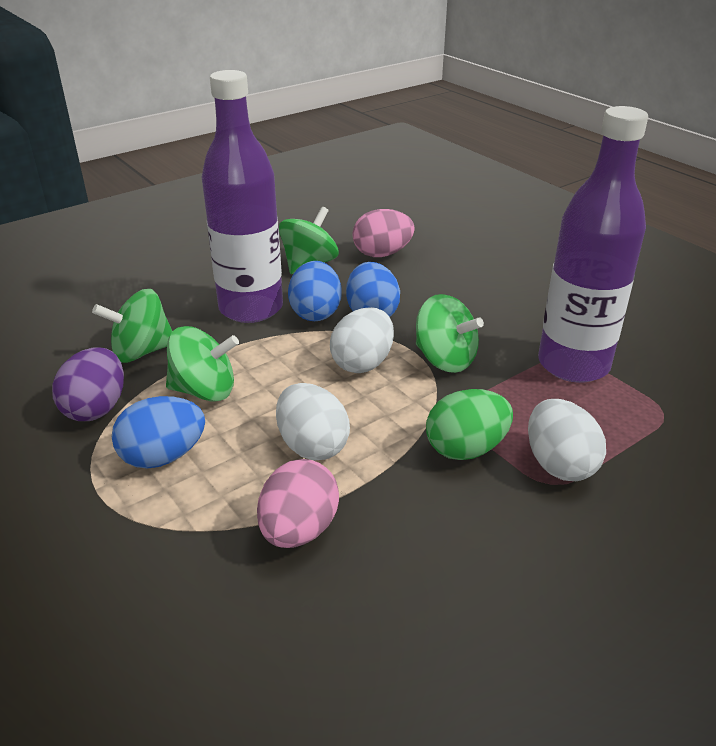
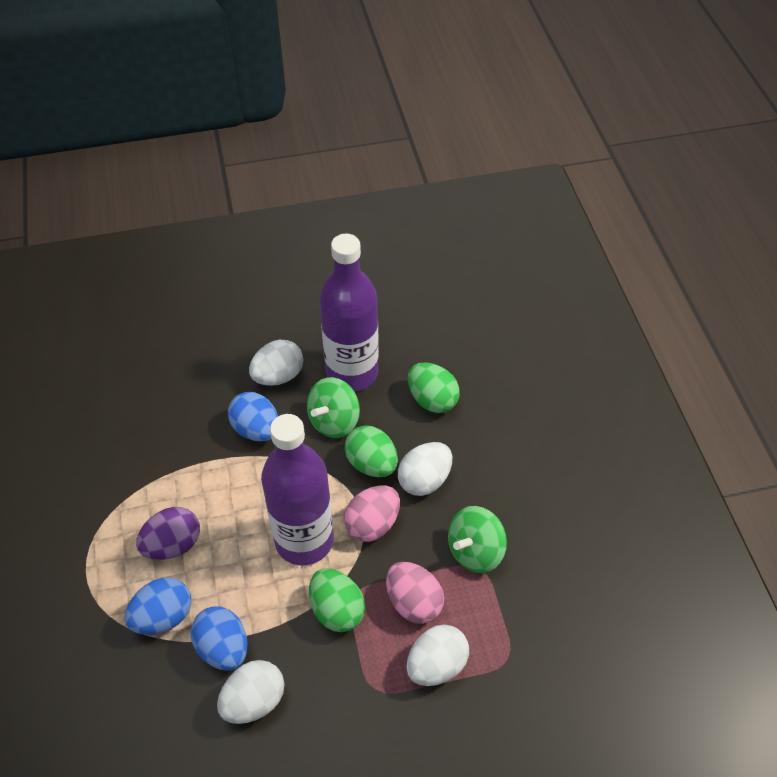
green egg: [426,389,513,460] = 1 -> [309,568,365,632] [345,425,398,477] [408,363,460,413] = 3
green spinning top: [92,289,173,363] [166,326,239,401] [279,207,339,274] [416,294,484,373] = 4 -> [307,377,360,438] [448,506,507,573] = 2
white egg: [276,383,350,461] [330,307,394,373] [528,399,606,481] = 3 -> [217,660,284,724] [249,340,303,386] [398,442,452,496] [406,625,469,686] = 4

